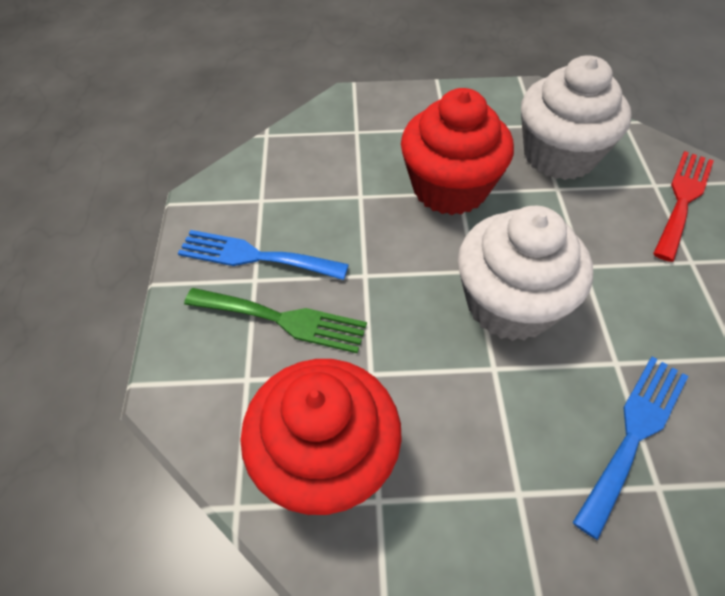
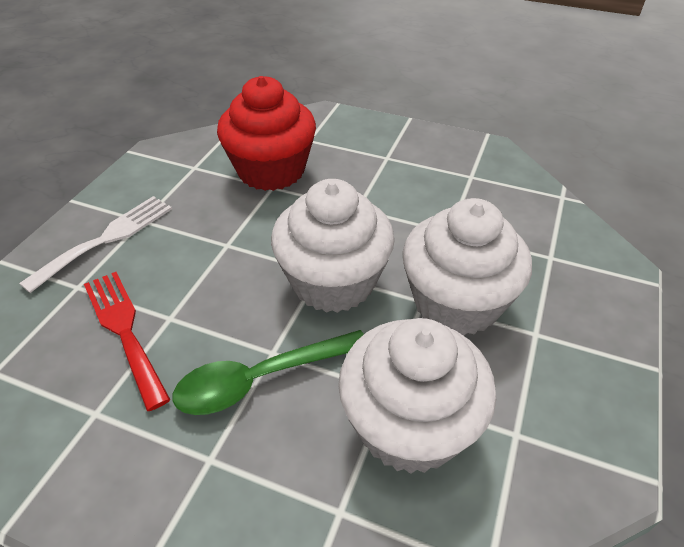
blue fork: [178,230,349,280] [572,356,688,540] = 2 -> none = 0
green fork: [184,288,367,353] = 1 -> none = 0
green spoon: none = 0 -> [173,330,364,415] = 1
red cupcake: [240,359,402,515] [401,88,514,215] = 2 -> [217,76,316,191] = 1
white cupcake: [458,206,593,341] [521,55,632,180] = 2 -> [271,179,395,313] [338,318,496,474] [402,198,532,336] = 3
white fork: none = 0 -> [19,196,172,293] = 1

